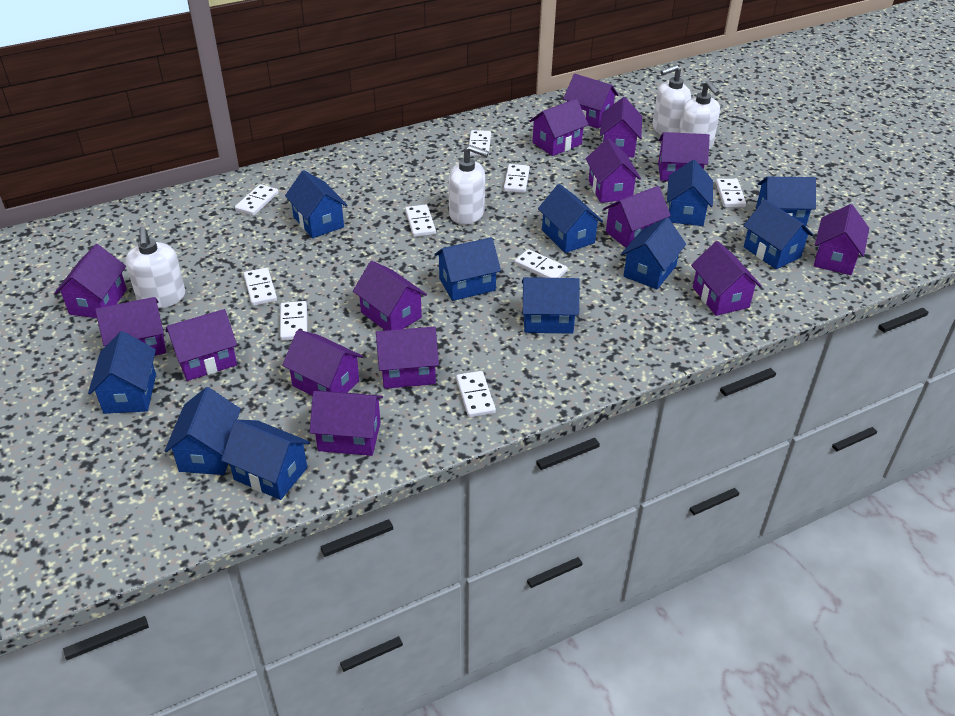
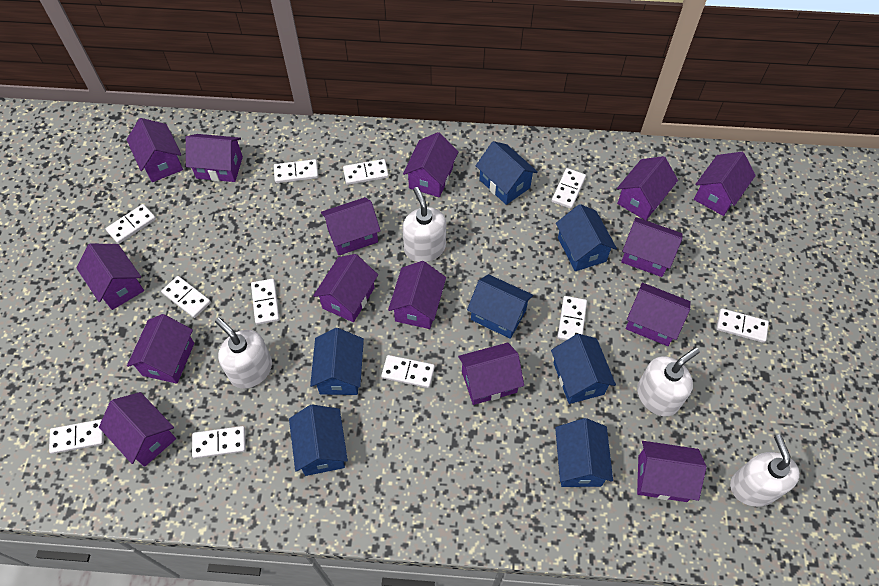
blue house: [88,331,156,414] [165,387,241,475] [221,420,310,500] [285,170,348,238] [434,237,501,301] [522,277,580,334] [538,184,603,253] [621,218,686,289] [667,160,713,226] [743,199,813,269] [756,177,816,226] = 11 -> [289,405,348,476] [310,328,364,395] [467,274,533,339] [476,141,538,205] [551,334,616,404] [555,418,613,487] [556,204,617,271] = 7
white domino: [235,184,279,216] [244,268,277,306] [280,301,307,341] [405,204,436,237] [456,371,496,418] [469,130,491,156] [504,164,530,193] [515,249,568,278] [716,179,746,207] = 9 -> [49,419,104,454] [106,204,156,244] [161,276,211,318] [192,426,246,459] [251,279,280,325] [274,159,318,183] [343,159,389,185] [381,355,435,388] [552,168,586,209] [558,296,587,340] [717,308,769,343] = 11

